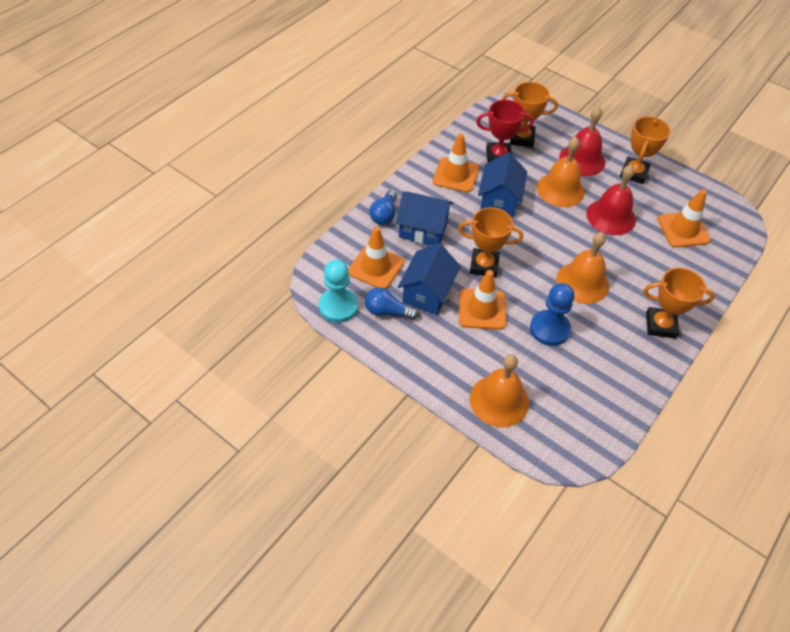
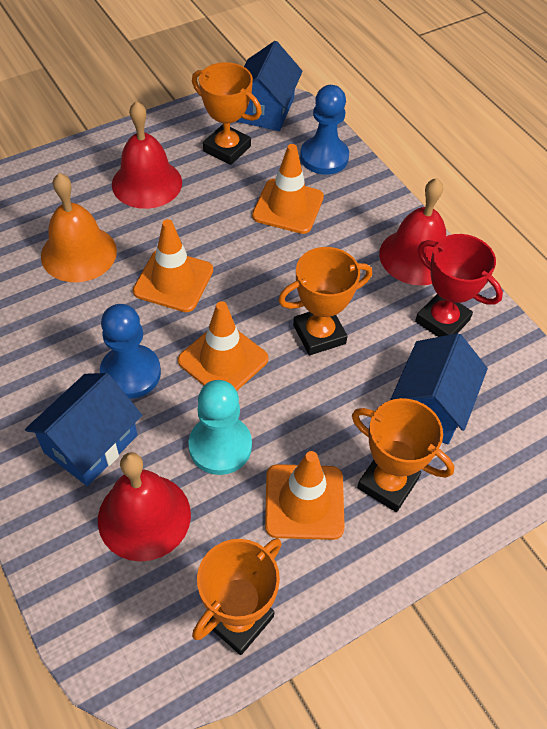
blue light bulb: [365,287,418,320] [369,189,397,225] = 2 -> none = 0
blue pawn: [530,283,574,346] = 1 -> [100,304,161,399] [300,85,349,175] = 2
orange bell: [470,355,529,428] [537,137,585,207] [556,232,609,304] = 3 -> [41,173,117,282] = 1
red bell: [559,107,605,176] [586,164,636,235] = 2 -> [98,452,191,562] [112,101,182,209] [379,178,446,285] = 3

